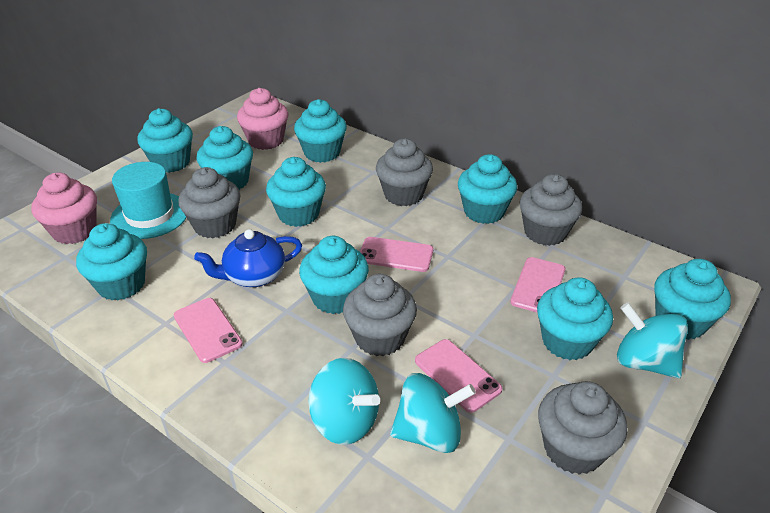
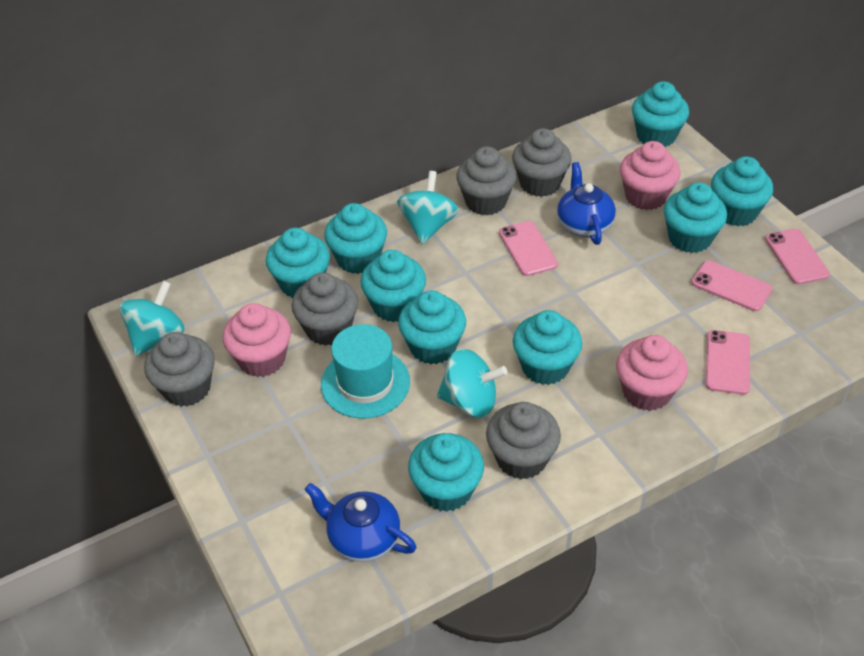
blue teapot: [194,229,302,287] = 1 -> [305,483,417,562] [557,162,616,245] = 2
pink cupcake: [31,172,97,244] [237,88,289,150] = 2 -> [223,303,291,377] [616,335,688,411] [620,141,681,210] = 3

